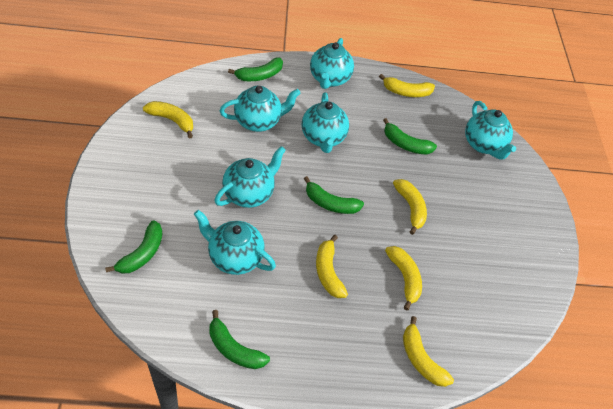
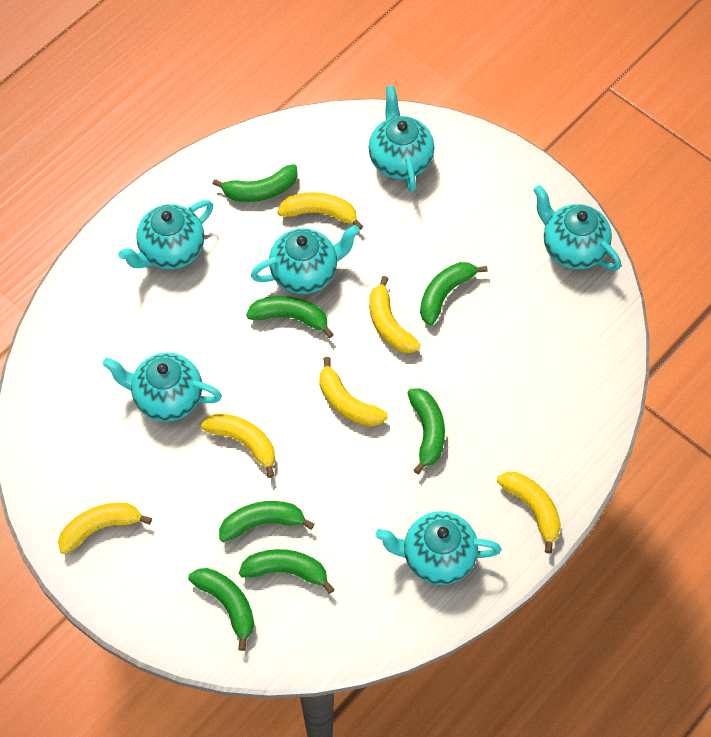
green banana: [105,220,162,274] [209,310,270,369] [228,58,283,81] [304,176,364,214] [383,118,437,154] = 5 -> [188,568,254,651] [213,164,298,202] [219,501,314,542] [239,549,335,594] [246,296,334,338] [408,388,445,474] [420,262,488,325] = 7

